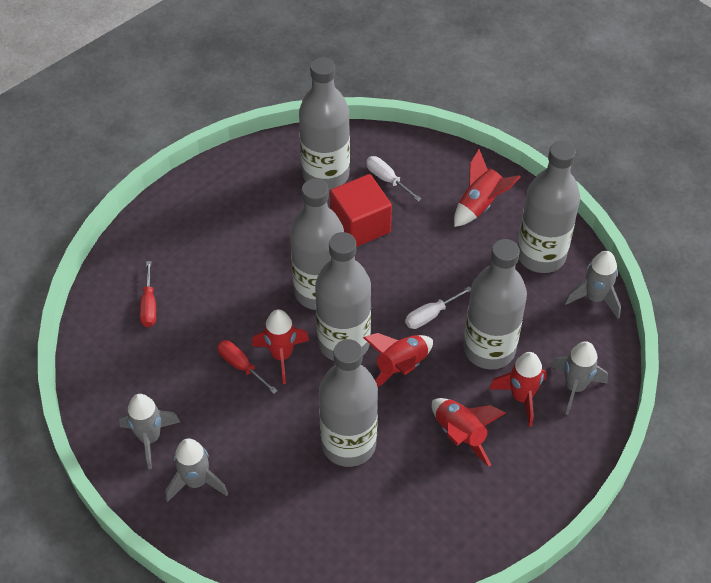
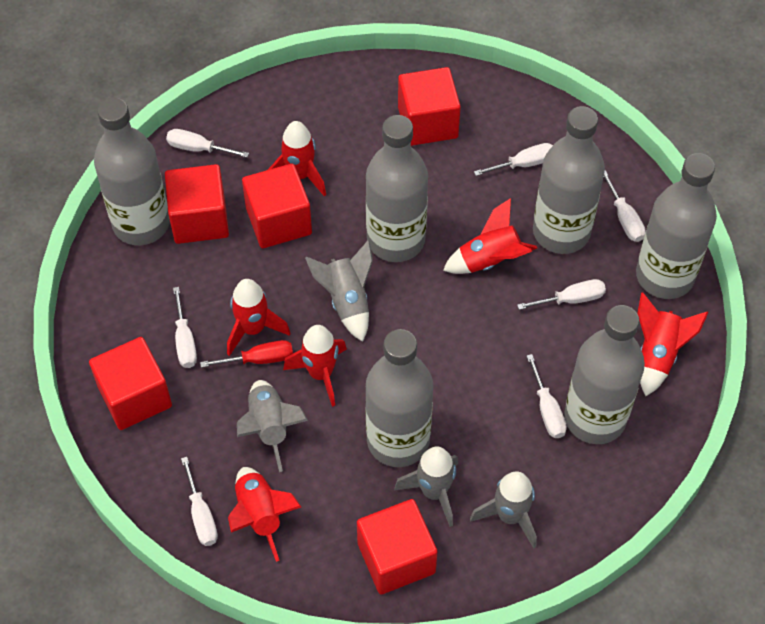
red cube: [330,174,392,247] = 1 -> [89,337,172,430] [165,164,229,244] [242,164,312,248] [357,499,438,594] [398,67,461,146] = 5
red rocket: [252,309,309,384] [363,333,433,387] [432,398,505,466] [454,149,521,227] [489,352,547,427] = 5 -> [227,279,290,356] [228,467,301,562] [268,121,326,196] [283,325,347,407] [443,198,537,274] [637,292,708,396] = 6
red screwdriver: [140,261,156,327] [217,340,278,394] = 2 -> [200,340,293,368] = 1
white screwdriver: [366,156,422,202] [405,286,471,329] = 2 -> [166,129,249,158] [173,287,197,368] [181,457,218,546] [474,143,553,176] [517,279,606,310] [527,354,567,438] [603,170,646,242] = 7

